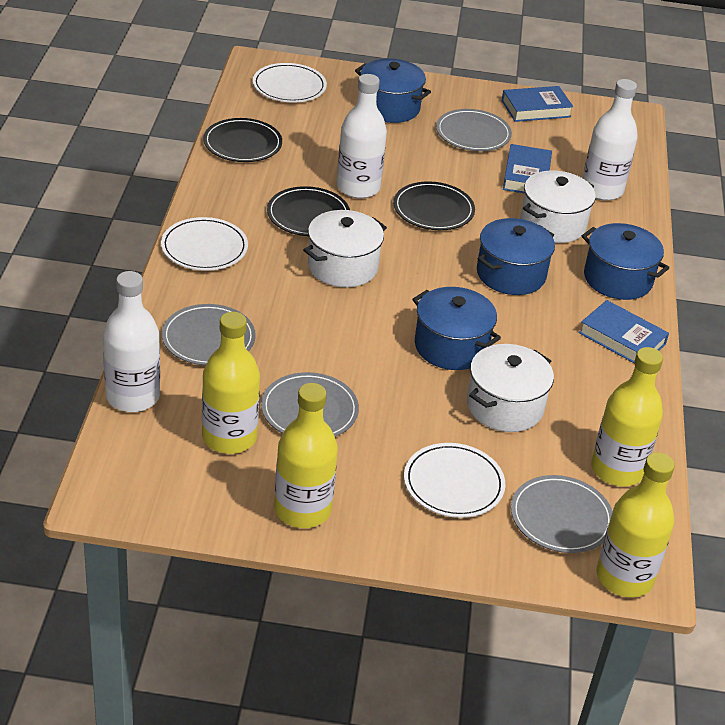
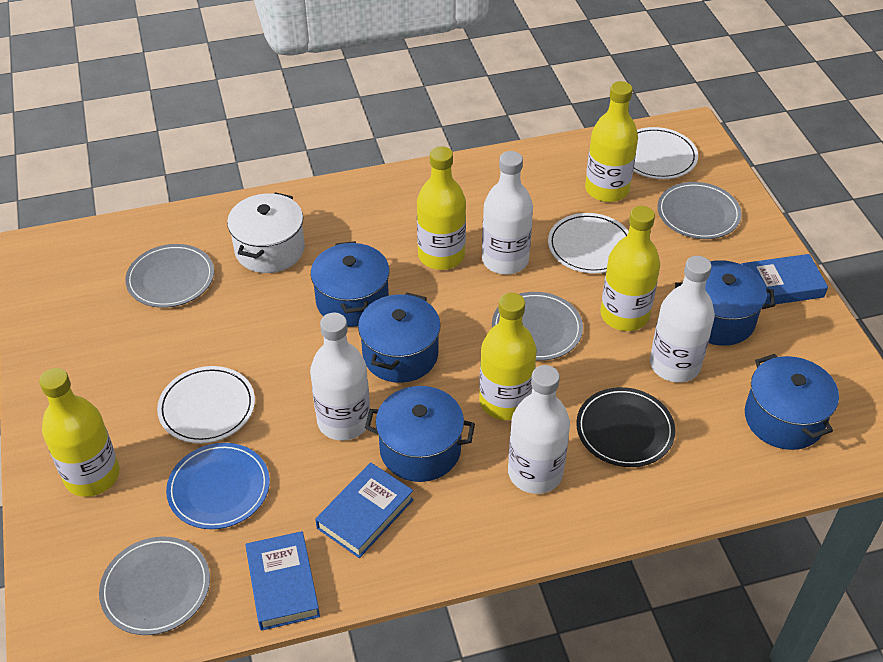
black plate: [203,118,282,162] [267,186,350,236] [393,181,475,230] = 3 -> [576,387,675,467] = 1
blue plate: none = 0 -> [166,443,270,529] = 1
blue pot: [355,58,431,123] [412,287,501,370] [477,218,555,295] [582,223,669,300] = 4 -> [311,241,390,327] [358,293,441,383] [365,386,475,482] [675,260,775,346] [745,354,839,450] = 5
white bottle: [103,271,160,412] [337,74,387,199] [583,79,638,201] = 3 -> [310,312,370,441] [482,151,533,274] [508,365,570,494] [650,256,715,382] = 4
white pot: [303,210,387,287] [467,344,554,432] [520,170,596,243] = 3 -> [227,192,305,273] = 1
yellow bottle: [202,312,260,454] [274,383,338,528] [591,347,663,487] [596,452,675,597] = 4 -> [39,368,120,497] [417,146,466,270] [479,293,537,420] [585,81,638,202] [600,206,660,331] = 5

